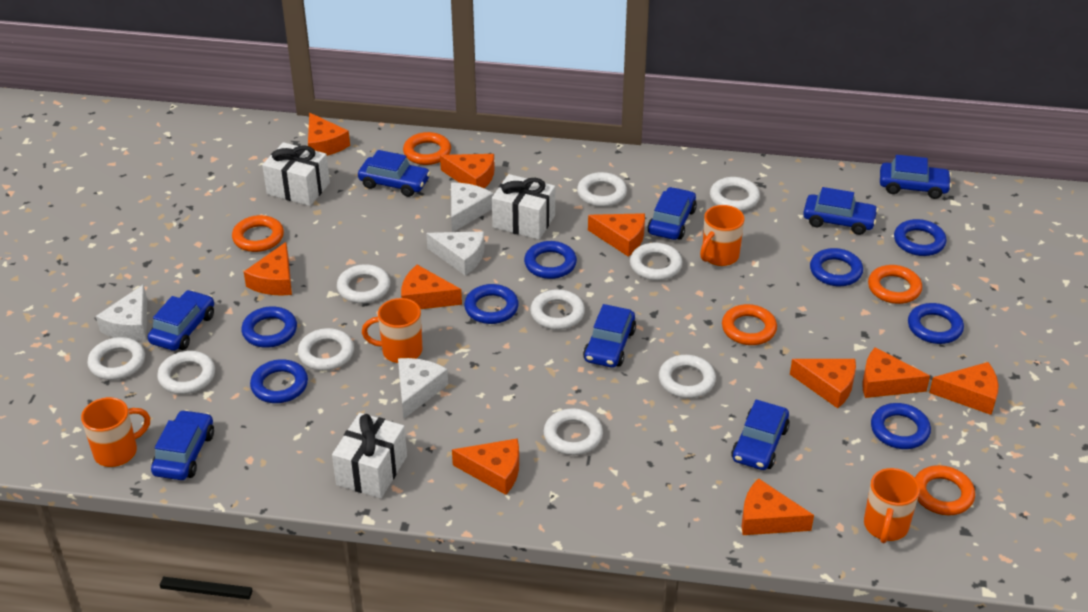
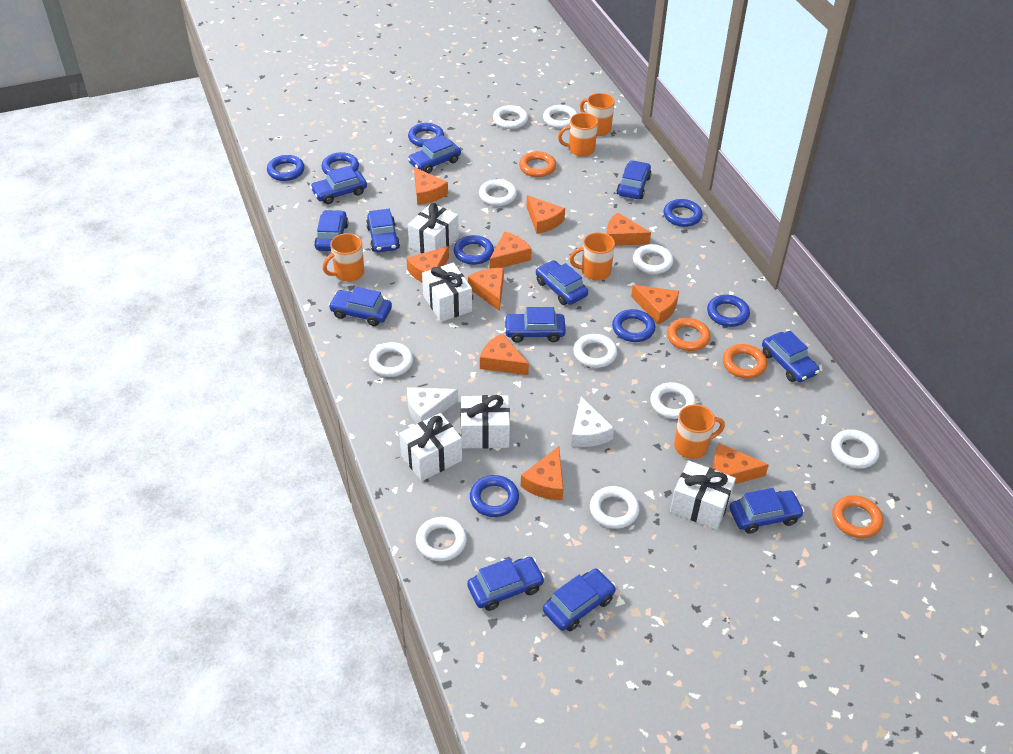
blue car: [148,290,214,351] [151,410,214,480] [358,150,430,197] [583,304,636,368] [647,187,697,240] [731,400,790,470] [803,187,878,235] [880,155,952,199] = 8 -> [310,166,367,204] [314,210,348,251] [329,287,392,326] [366,209,400,252] [408,135,461,173] [467,557,545,611] [504,307,566,343] [536,260,588,305] [543,569,616,631] [617,160,652,199] [730,488,804,534] [762,331,820,382] = 12
orange mug: [81,397,150,467] [362,298,423,363] [700,205,744,266] [864,468,920,543] = 4 -> [323,233,364,282] [558,113,598,157] [569,232,615,281] [580,93,615,136] [674,405,725,459] = 5
orange ring: [232,215,284,252] [403,132,451,165] [722,304,777,345] [868,265,922,304] [915,465,975,515] = 5 -> [519,151,556,177] [667,318,711,351] [723,344,767,379] [832,495,883,538] = 4
white cheese: [96,284,147,341] [398,358,448,419] [426,232,485,275] [451,183,493,232] = 4 -> [407,387,458,424] [571,396,614,447] = 2
white gift: [262,142,330,206] [332,413,407,499] [492,174,555,240] = 3 -> [399,413,462,481] [408,203,459,253] [422,263,472,322] [461,395,510,449] [670,461,736,530] = 5

